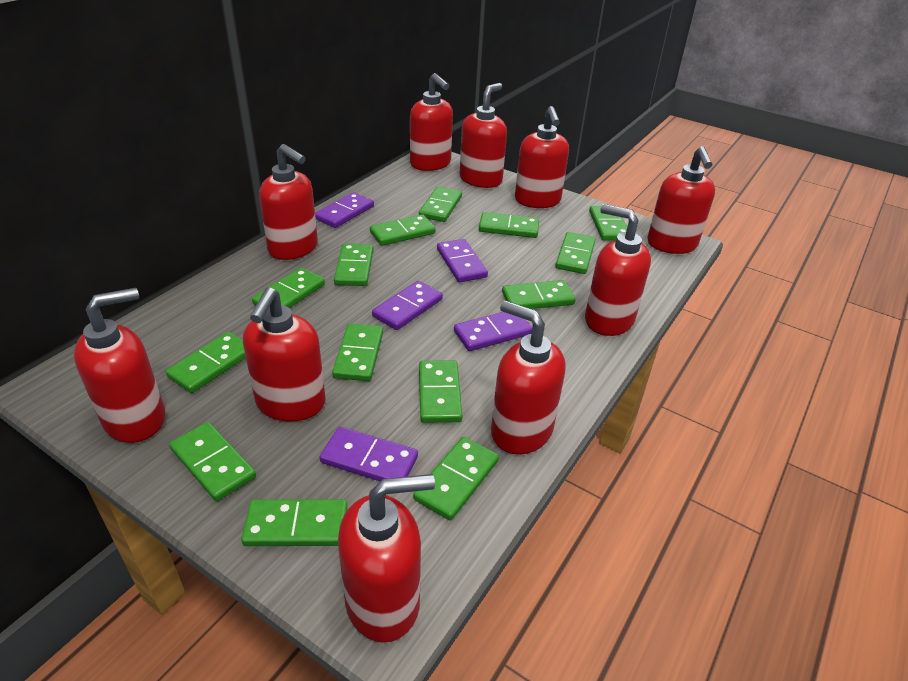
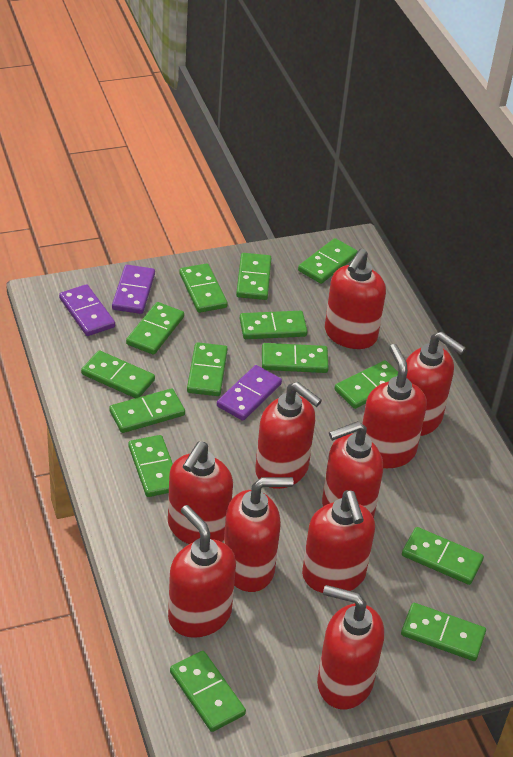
purple domino: [315,192,374,228] [320,427,418,481] [372,281,443,330] [437,239,488,282] [454,312,532,351] = 5 -> [59,284,115,336] [112,265,155,314] [217,365,282,421] = 3

